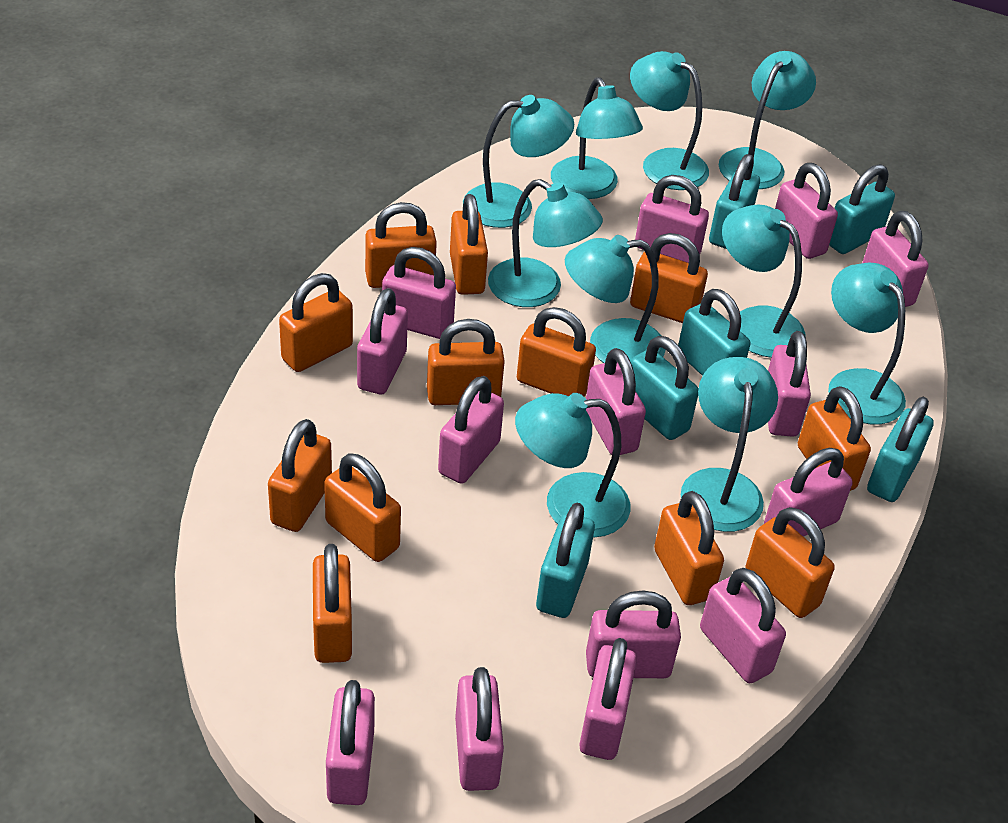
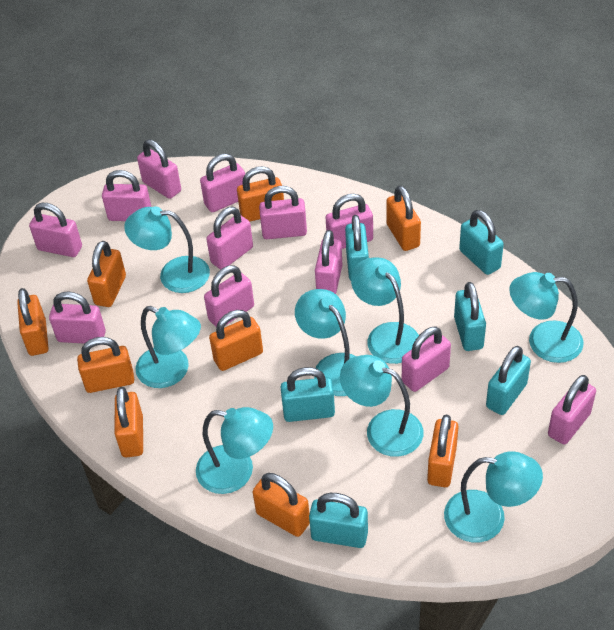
orange padlock: [268,419,332,532] [279,273,353,372] [313,544,352,663] [324,453,401,562] [365,202,437,288] [427,319,505,405] [450,194,488,295] [517,307,596,397] [630,233,708,323] [654,491,724,605] [745,507,835,618] [798,386,871,491] = 12 -> [17,288,49,356] [77,337,134,393] [87,241,126,307] [114,387,143,457] [209,310,263,371] [237,166,284,222] [253,473,310,537] [386,185,421,251] [427,414,459,487] = 9
pink padlock: [326,680,375,805] [357,288,408,394] [382,247,456,339] [438,376,504,484] [455,667,504,791] [579,638,637,760] [586,348,646,455] [586,591,681,678] [635,175,709,263] [700,568,786,683] [764,448,853,537] [768,331,811,437] [775,163,838,259] [862,211,929,307] = 14 -> [29,203,82,257] [49,292,106,344] [102,170,151,221] [137,139,181,199] [200,154,245,212] [204,265,254,327] [207,207,253,269] [259,186,307,239] [315,230,342,294] [326,194,373,249] [402,327,451,392] [548,375,596,445] = 12
turquoise lamp: [463,95,574,228] [488,179,603,307] [515,393,631,538] [551,77,643,199] [565,235,666,363] [630,51,709,190] [681,357,778,532] [719,51,816,189] [722,205,805,358] [828,262,906,425] = 10 -> [124,206,210,293] [135,306,201,388] [196,407,273,494] [295,289,355,396] [340,355,423,457] [351,257,419,364] [444,451,543,543] [509,272,584,363] = 8

